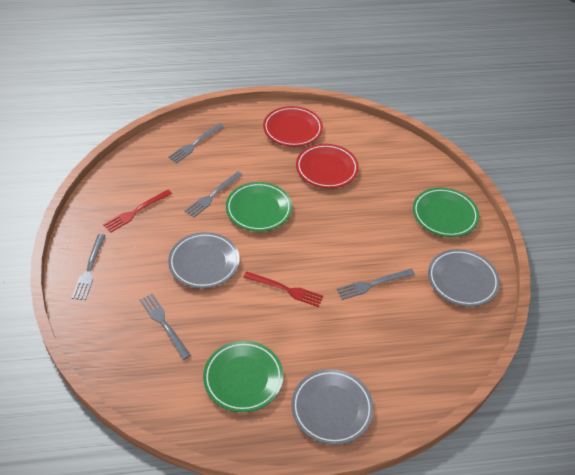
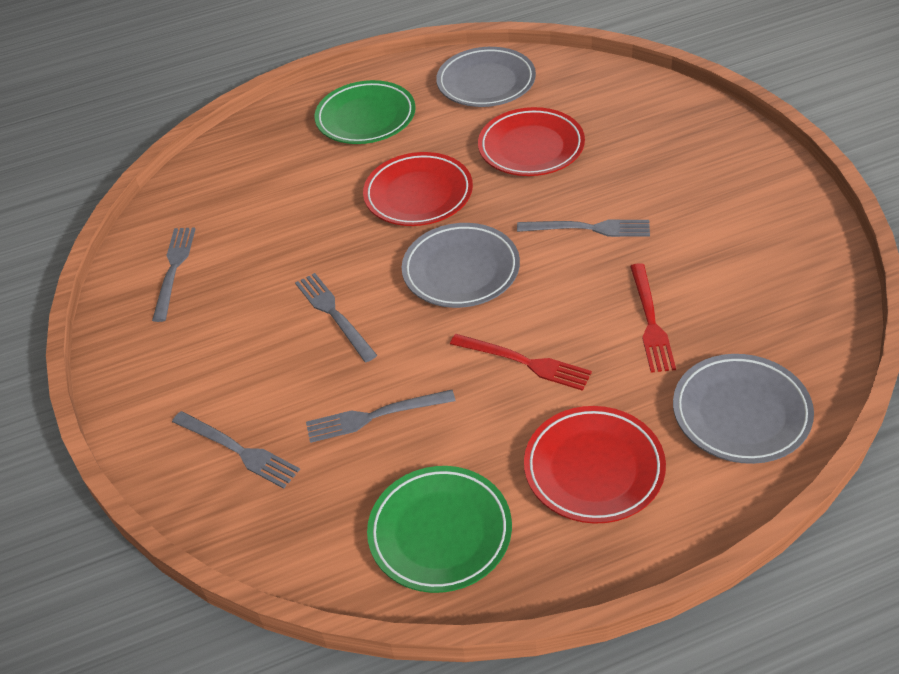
green plate: [203,341,283,412] [226,182,292,231] [413,187,479,237] = 3 -> [314,80,416,144] [367,466,512,593] = 2
red plate: [263,106,323,147] [296,144,359,188] = 2 -> [363,152,473,226] [478,107,585,176] [524,406,666,524] = 3

